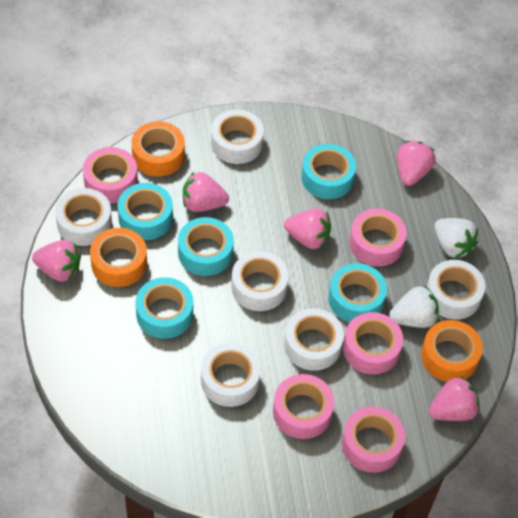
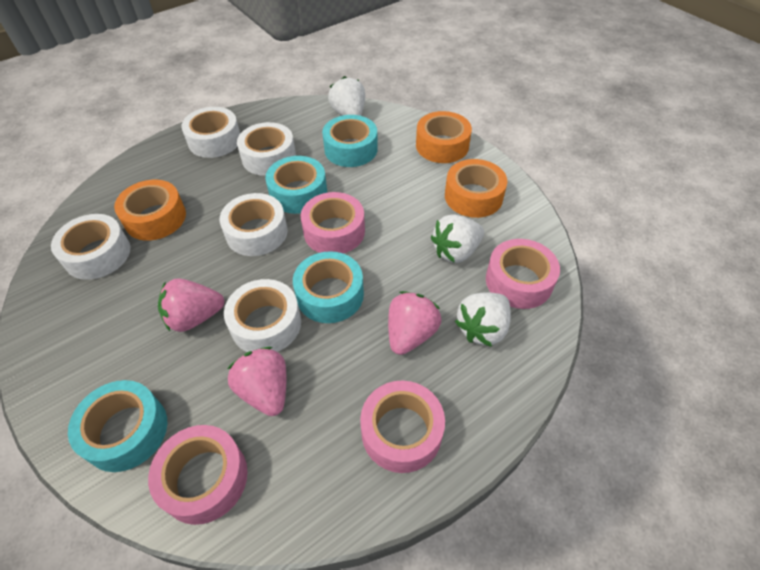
pink strawberry: [32,240,81,282] [183,172,229,212] [284,209,331,249] [397,141,436,186] [429,376,480,421] = 5 -> [158,278,225,332] [228,347,286,416] [388,291,441,355] = 3
pink tape: [83,147,138,203] [273,374,334,439] [342,406,405,473] [343,312,403,374] [349,208,407,266] = 5 -> [148,425,248,525] [301,192,365,254] [360,381,445,473] [486,239,560,309] = 4
turquoise tape: [118,183,173,240] [136,277,193,339] [178,217,234,276] [301,144,356,199] [328,263,387,322] = 5 -> [68,380,167,472] [265,156,327,214] [293,251,364,323] [322,115,378,167] = 4
white strawberry: [389,285,439,328] [434,218,478,258] = 2 -> [328,76,365,116] [431,214,484,263] [455,292,511,347] = 3
white tape: [55,188,112,246] [201,343,261,407] [211,110,264,164] [231,251,289,311] [284,308,344,371] [427,260,485,320] = 6 -> [51,214,130,280] [181,107,240,158] [220,193,288,256] [224,279,301,352] [237,122,296,176] = 5

